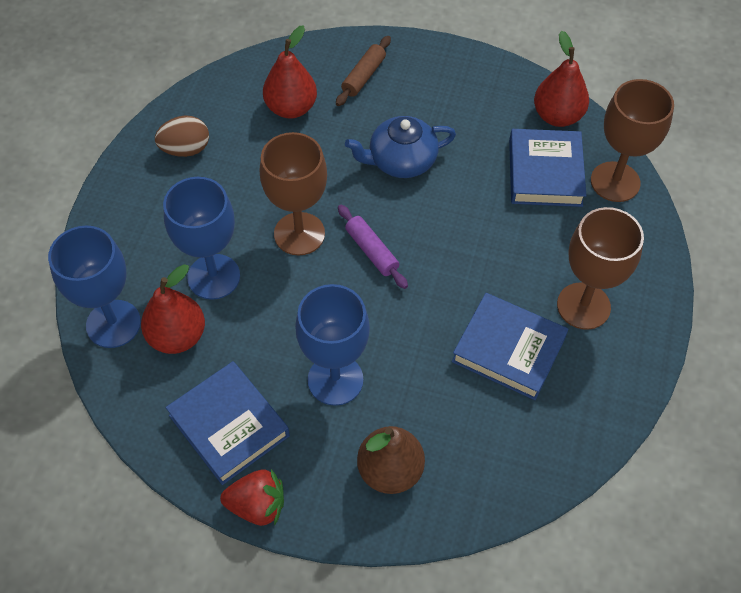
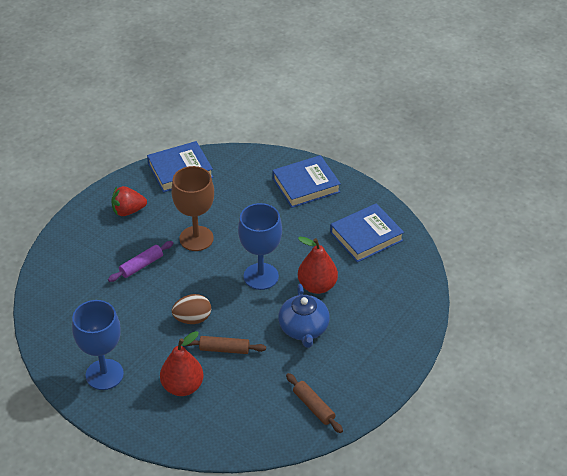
blue goblet: [48,226,141,348] [163,177,240,300] [295,284,370,406] = 3 -> [72,300,124,390] [238,203,282,290] = 2
brown goblet: [260,132,327,256] [557,207,644,330] [591,79,674,202] = 3 -> [171,166,214,251] = 1
brown pear: [357,426,425,494] = 1 -> none = 0
brown rolling pin: [336,36,391,106] = 1 -> [186,336,266,354] [286,373,343,433] = 2
red pear: [141,264,205,354] [263,25,317,119] [534,31,589,127] = 3 -> [160,331,204,396] [298,237,338,294] = 2

